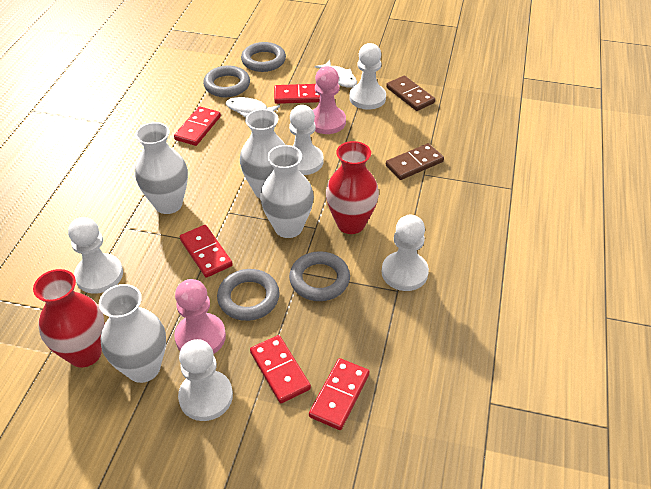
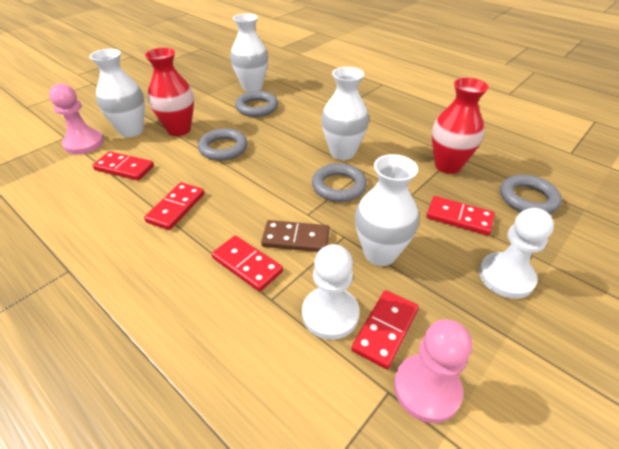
brown domino: [386,76,435,111] [386,143,444,180] = 2 -> [261,220,330,252] = 1
white fish: [226,97,280,117] [315,60,357,88] = 2 -> none = 0
white pawn: [68,217,123,294] [178,339,233,421] [289,105,323,175] [349,43,386,110] [382,215,429,291] = 5 -> [302,244,360,340] [479,208,554,299] = 2

